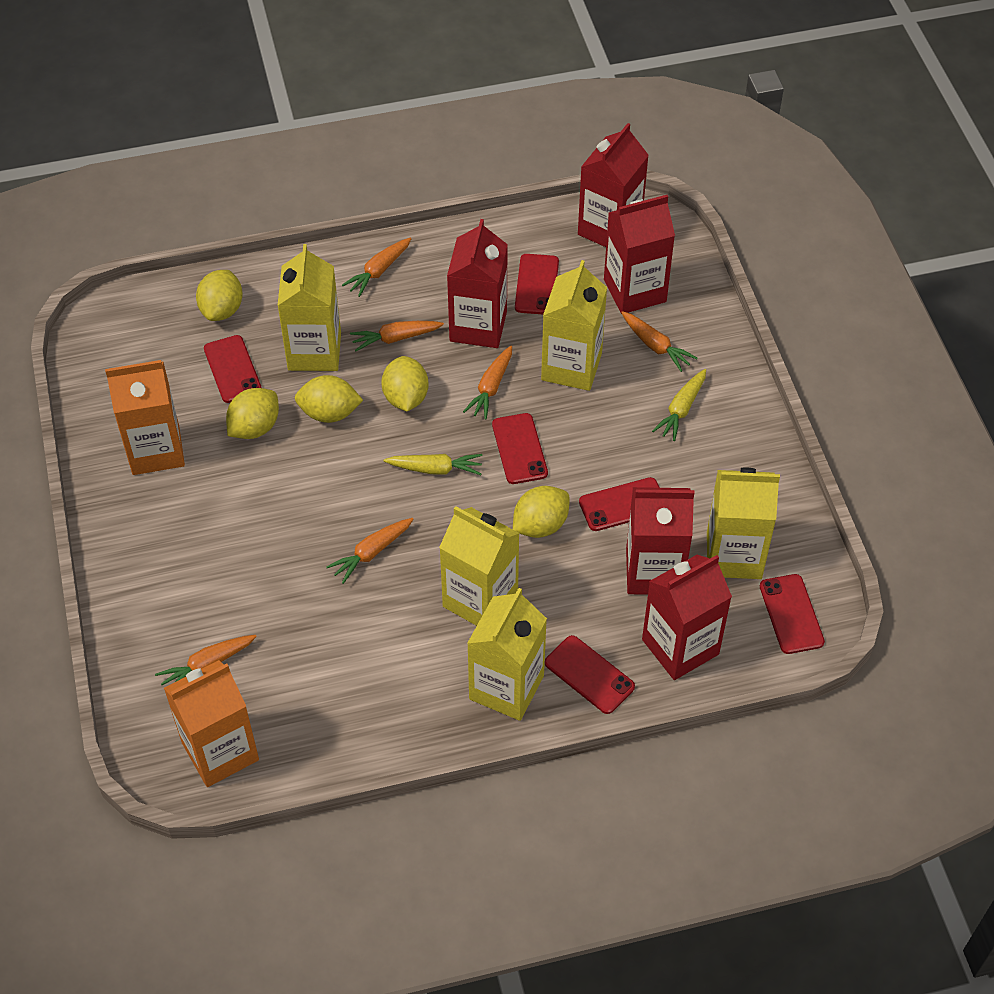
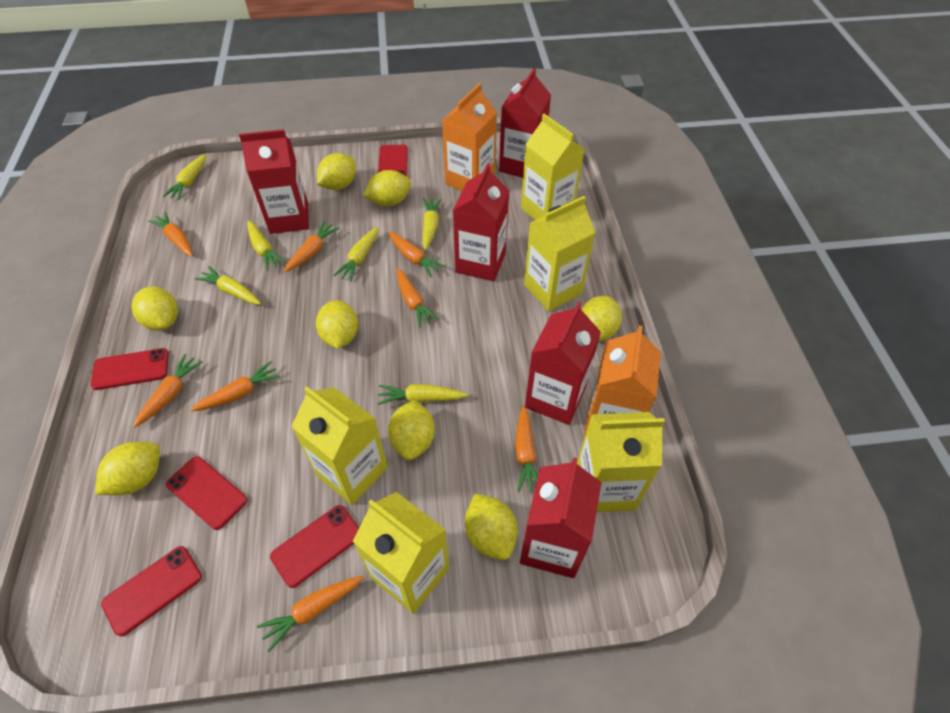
orange carrot: [155,635,257,685] [326,518,414,584] [342,237,412,297] [350,321,444,351] [463,346,512,420] [621,311,697,372] = 6 -> [133,354,203,428] [148,212,193,256] [191,361,281,411] [257,576,364,652] [284,221,340,272] [388,232,445,277] [397,268,439,328] [515,406,538,492] = 8
red phone: [204,335,262,403] [492,413,548,484] [515,254,559,314] [545,635,635,714] [579,477,660,531] [760,574,825,654] = 6 -> [90,348,169,390] [101,546,202,636] [166,456,247,530] [270,505,359,588] [378,145,408,177] = 5
yellow carrot: [384,454,483,475] [652,369,706,441] = 2 -> [163,154,206,200] [194,266,261,305] [248,221,286,271] [333,227,379,281] [377,384,468,405] [422,198,442,250] = 6
yellow lemon: [196,270,243,321] [226,388,279,439] [295,375,363,423] [381,356,428,411] [513,486,570,538] = 5 -> [95,442,160,495] [132,286,178,330] [316,300,358,349] [317,153,356,190] [363,170,411,206] [388,400,435,460] [465,494,517,560] [582,296,622,341] = 8

